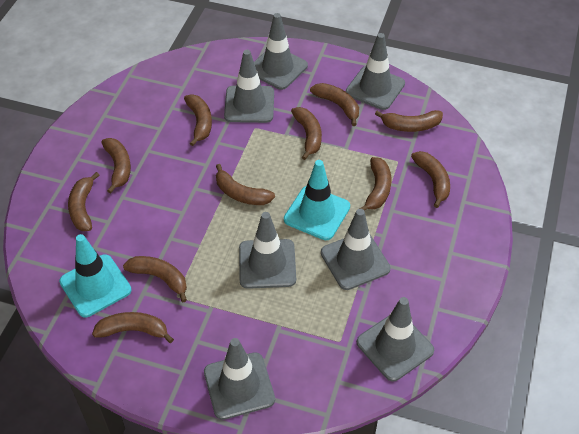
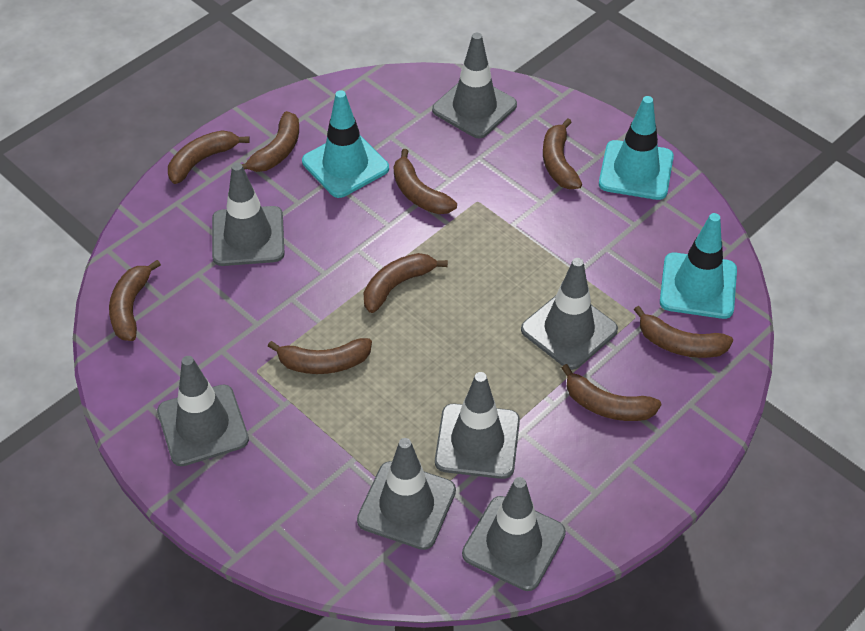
brown banana: [68,172,99,231] [92,312,174,343] [101,138,131,194] [123,256,187,302] [184,94,212,146] [216,164,275,205] [291,107,322,160] [310,83,359,126] [359,157,391,211] [375,110,443,132] [411,151,450,208] = 11 -> [109,260,161,341] [168,130,250,184] [242,111,299,172] [268,338,372,374] [363,253,448,313] [394,149,457,214] [543,119,582,189] [561,364,661,421] [634,306,733,358] = 9
turquoise traffic cone: [59,234,131,317] [284,160,350,240] = 2 -> [302,90,389,198] [599,96,674,200] [660,213,737,319] = 3

